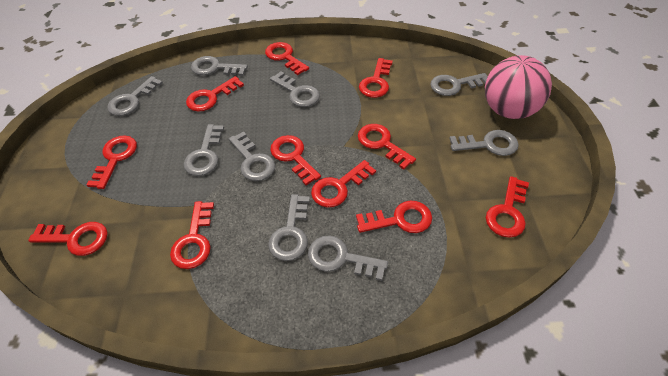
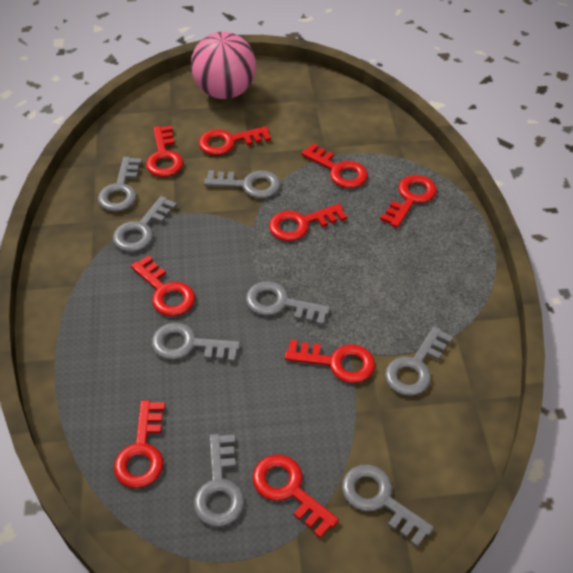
grey key: [107,76,163,116] [184,124,224,176] [191,56,248,76] [229,131,275,181] [268,194,310,261] [270,71,320,107] [308,235,388,281] [430,73,488,96] [449,130,519,156] = 9 -> [98,157,142,212] [113,196,177,252] [152,323,240,362] [194,434,245,527] [204,170,281,199] [246,281,330,325] [342,465,434,547] [385,326,453,396] = 8
red key: [28,222,108,256] [87,136,137,189] [170,201,214,269] [186,76,244,112] [265,42,309,75] [270,135,321,185] [311,160,376,208] [356,201,432,233] [358,124,416,170] [359,58,393,98] [486,176,529,238] = 11 -> [114,400,165,488] [131,255,195,316] [146,125,183,177] [198,126,271,155] [252,455,339,538] [269,204,347,241] [285,340,375,383] [301,143,368,188] [380,175,437,228] = 9

